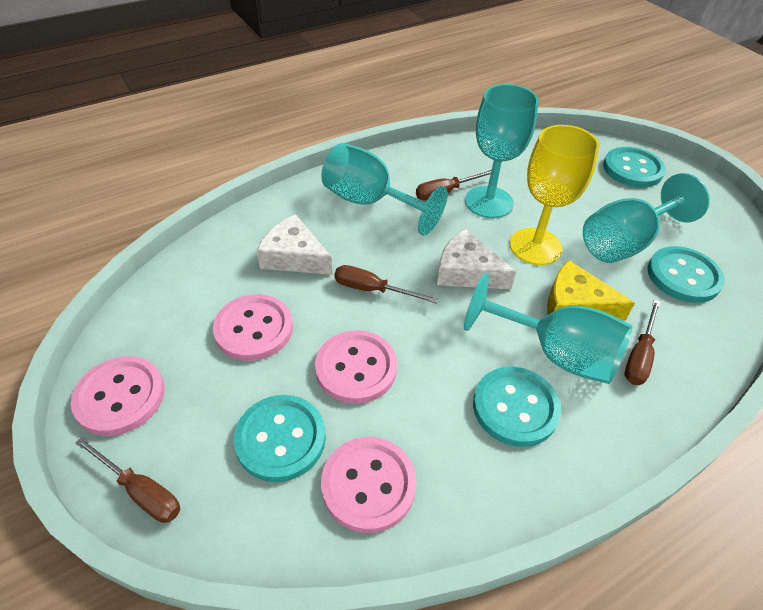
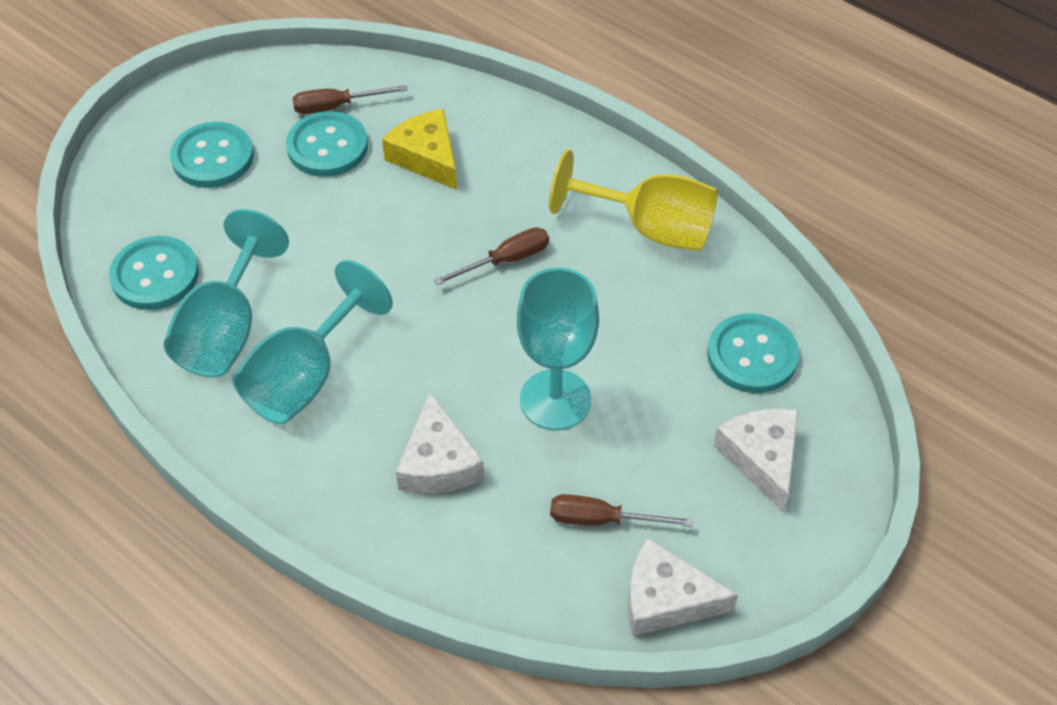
brown screwdriver: [75,437,180,523] [335,265,438,303] [416,170,492,200] [625,300,661,385] = 4 -> [292,85,408,114] [434,228,549,285] [550,494,694,527] = 3
pink button: [71,356,165,436] [213,294,293,361] [315,330,397,404] [321,437,417,533] = 4 -> none = 0
turquoise goblet: [321,143,448,236] [464,273,632,384] [465,84,539,218] [583,173,710,263] = 4 -> [164,209,289,377] [233,260,393,424] [517,268,599,430] = 3
white cheese: [256,214,333,275] [437,229,516,289] = 2 -> [396,392,484,494] [628,538,738,636] [713,409,799,512] = 3

